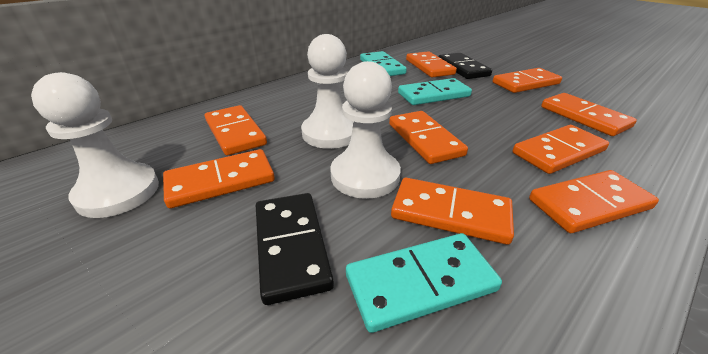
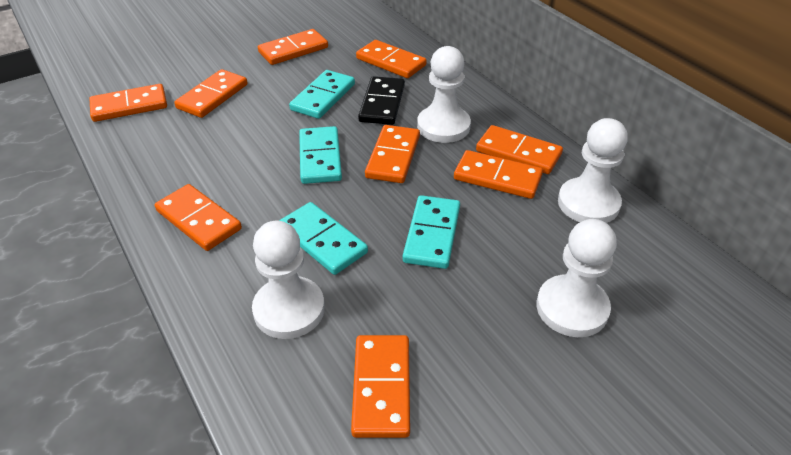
black domino: [256,193,334,305] [438,53,492,79] = 2 -> [358,76,405,125] = 1
turquoise domino: [346,233,502,333] [360,51,407,76] [398,78,472,105] = 3 -> [279,202,368,275] [289,70,355,119] [299,126,342,184] [403,195,460,269] = 4
white pawn: [31,72,159,218] [301,34,353,149] [330,61,401,199] = 3 -> [252,221,325,339] [417,46,471,143] [537,219,617,337] [558,118,628,223] = 4

